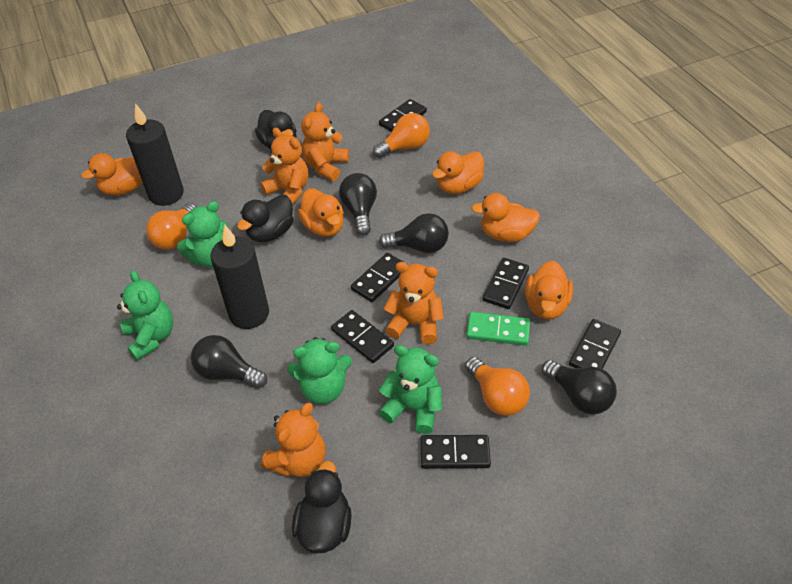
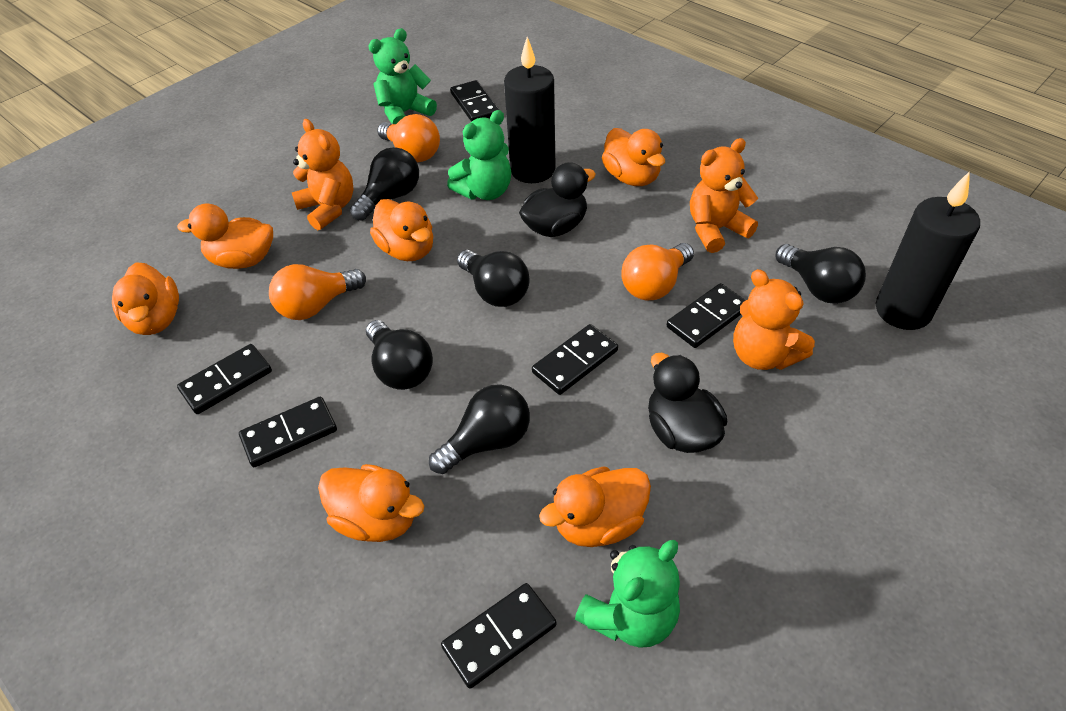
black duck: [237,195,294,242] [255,110,297,149] [292,461,352,554] = 3 -> [519,162,596,237] [648,353,727,453] = 2
black light bulb: [191,335,267,388] [339,173,377,236] [379,213,449,253] [542,360,617,414] = 4 -> [350,147,419,221] [366,320,433,390] [429,384,530,474] [457,250,530,307] [775,244,866,304] = 5
green domino: [466,312,530,346] = 1 -> none = 0
green teddy bear: [117,270,173,361] [177,201,229,267] [287,337,352,404] [379,345,442,434] = 4 -> [368,28,437,124] [447,110,511,200] [575,540,680,648] = 3
orange duck: [81,153,142,195] [298,189,344,237] [432,151,484,194] [471,193,540,242] [525,261,573,319] = 5 -> [112,262,179,335] [177,204,273,269] [318,464,424,542] [370,199,433,261] [539,466,651,547] [602,128,665,186] = 6
orange teddy bear: [260,128,308,205] [261,403,326,477] [301,103,349,181] [383,262,444,344] = 4 -> [292,119,354,230] [690,138,758,253] [733,269,815,370] = 3

